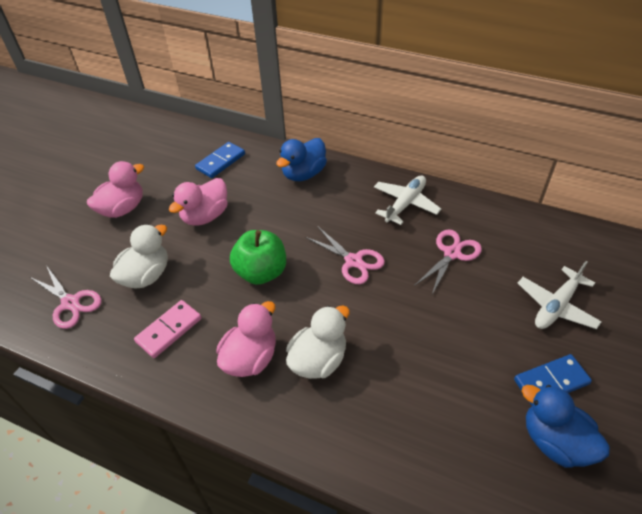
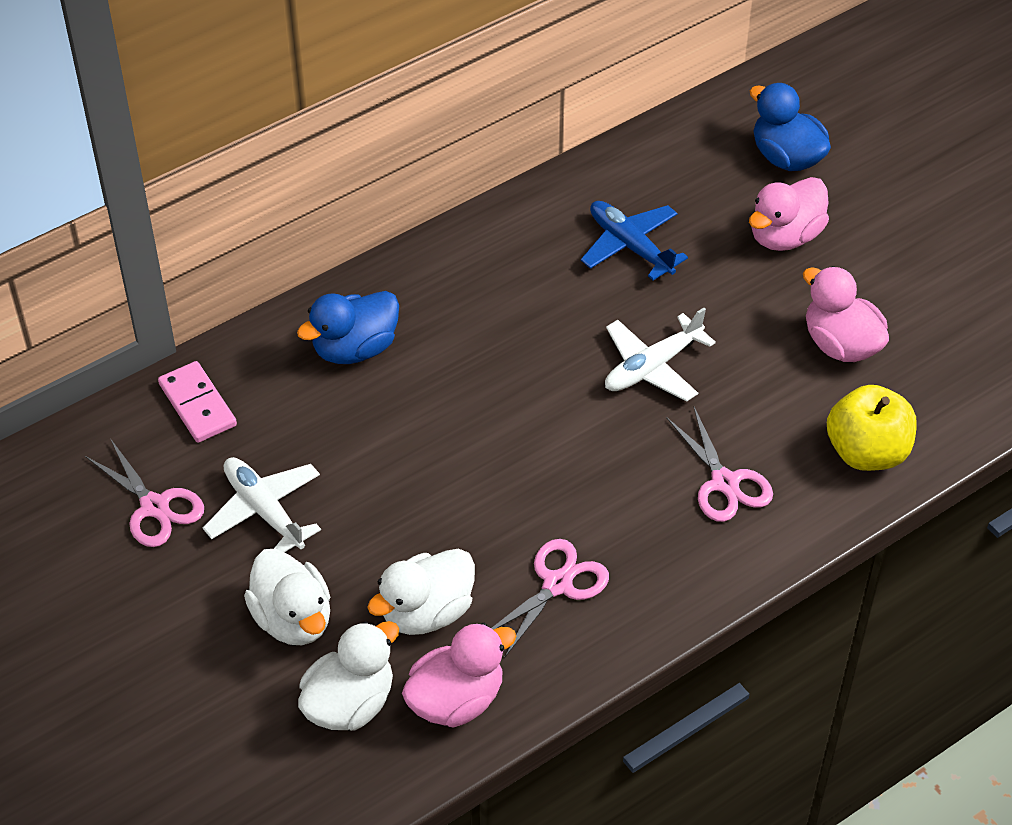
blue domino: [195,142,245,178] [514,354,592,406] = 2 -> none = 0
blue plane: none = 0 -> [581,201,688,280] = 1
green apple: [230,230,286,285] = 1 -> none = 0
white duck: [110,225,168,289] [286,305,350,379] = 2 -> [244,549,330,645] [298,621,399,731] [367,548,475,635] = 3
yellow apple: none = 0 -> [827,385,917,471] = 1

